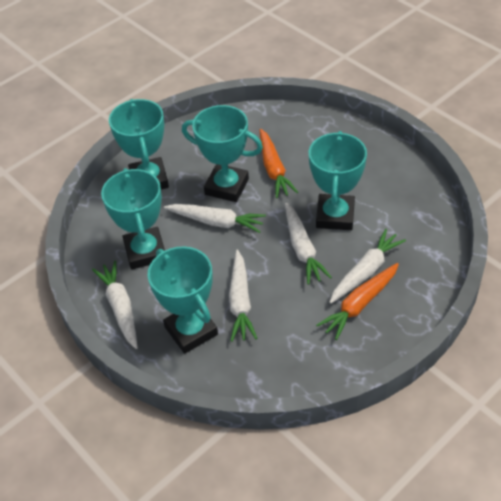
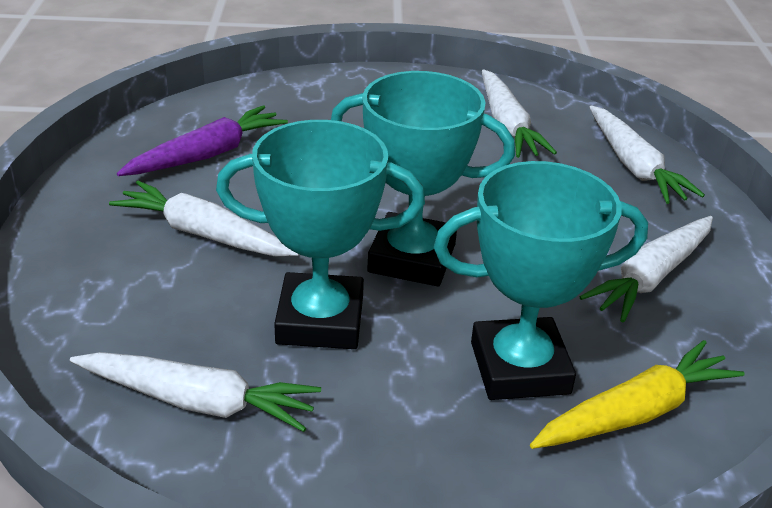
orange carrot: [259,129,298,198] [316,263,399,340] = 2 -> none = 0
purple carrot: none = 0 -> [117,105,288,176] = 1
turquoise trophy: [101,168,165,270] [109,99,169,189] [148,247,218,354] [182,105,263,202] [309,131,367,230] = 5 -> [216,120,425,349] [331,71,515,286] [434,161,648,400] = 3
yellow carrot: none = 0 -> [530,340,745,449] = 1

